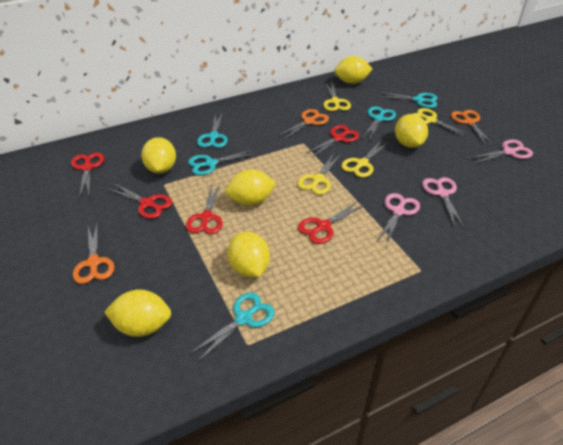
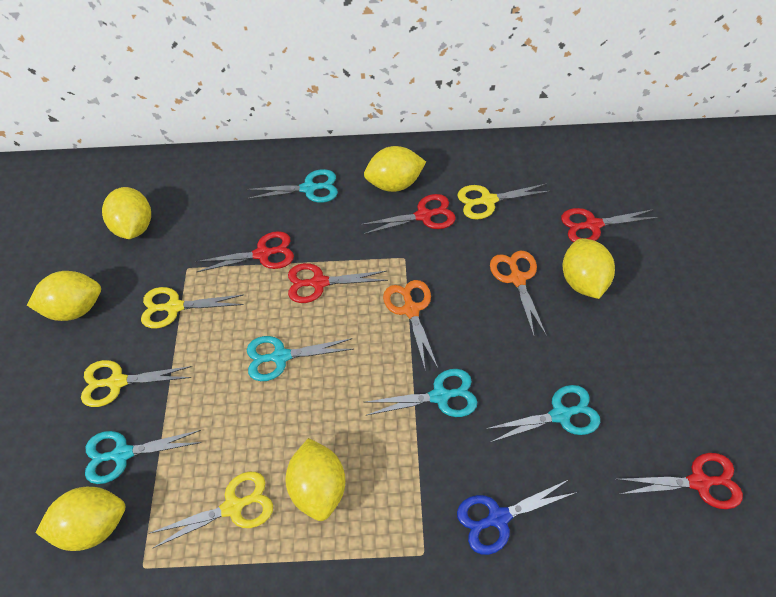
blue scissors: none = 0 -> [457,479,577,555] = 1
orange scissors: [73,222,114,284] [278,109,329,140] [451,110,493,145] = 3 -> [383,280,438,372] [490,250,547,336] = 2
pink scissors: [377,193,420,245] [422,177,464,227] [470,140,533,164] = 3 -> none = 0

